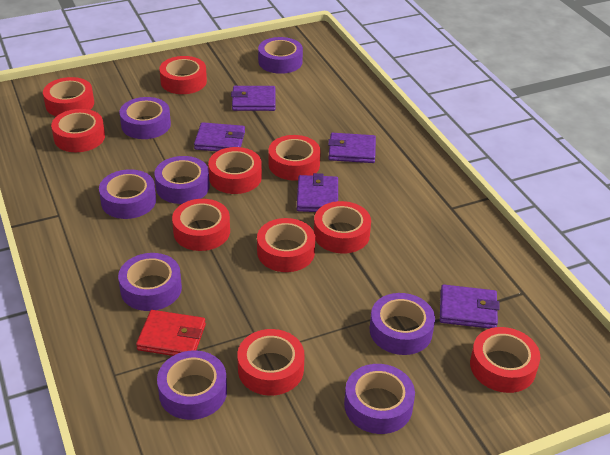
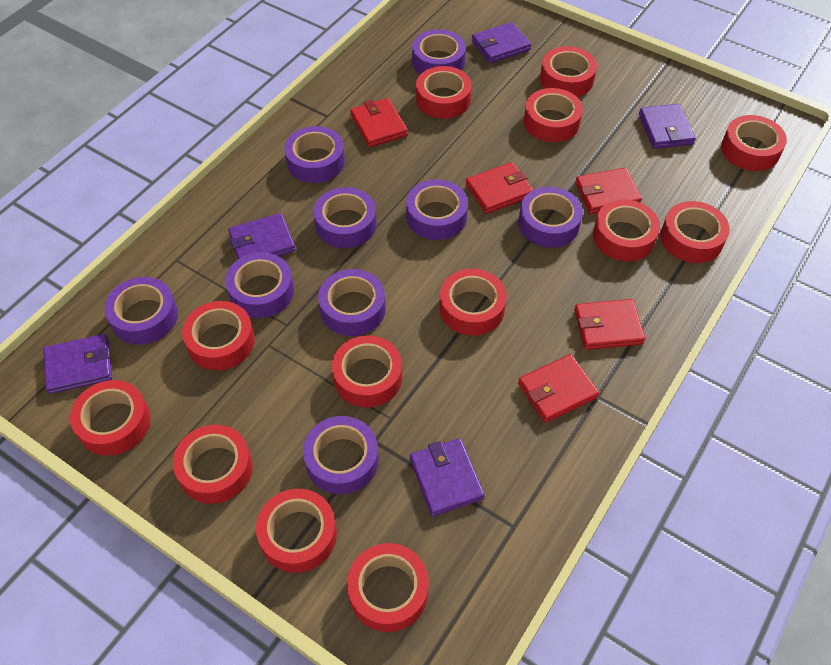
purple tape: [99,169,156,219] [118,253,182,311] [119,97,171,139] [154,156,210,204] [157,351,227,420] [258,37,303,74] [344,364,415,434] [370,293,435,355] = 8 -> [104,277,178,345] [225,252,294,318] [284,126,345,183] [303,416,379,494] [314,187,377,248] [318,269,386,336] [406,179,468,240] [412,29,466,74] [518,187,583,248] = 9
red tape: [43,77,94,116] [51,109,105,152] [159,56,207,94] [172,199,230,251] [208,147,262,194] [237,329,305,396] [257,218,315,272] [268,135,321,181] [314,201,371,253] [470,327,540,393] = 10 -> [70,380,151,456] [173,425,253,504] [182,301,255,370] [256,489,337,573] [332,335,402,408] [347,543,429,632] [416,66,472,119] [439,269,507,336] [524,88,583,142] [540,46,597,97] [593,199,660,261] [661,201,730,263] [721,115,787,171] = 13
red wallet: [136,310,206,356] = 1 -> [350,98,408,147] [466,162,533,214] [518,354,599,423] [574,299,645,350] [575,168,642,214] = 5

